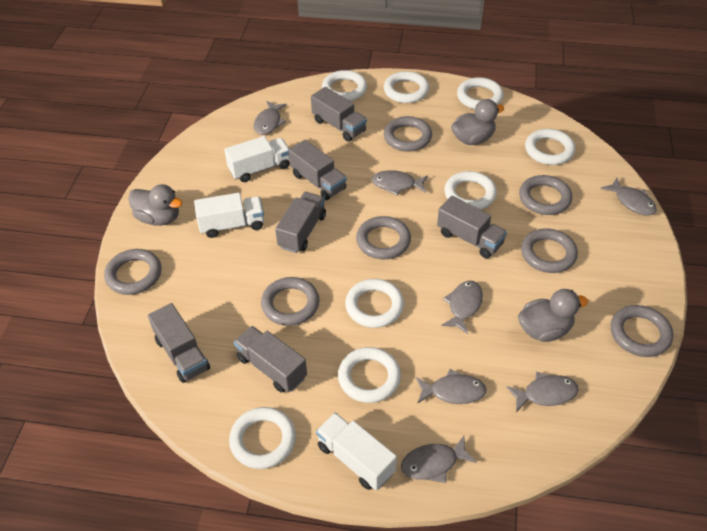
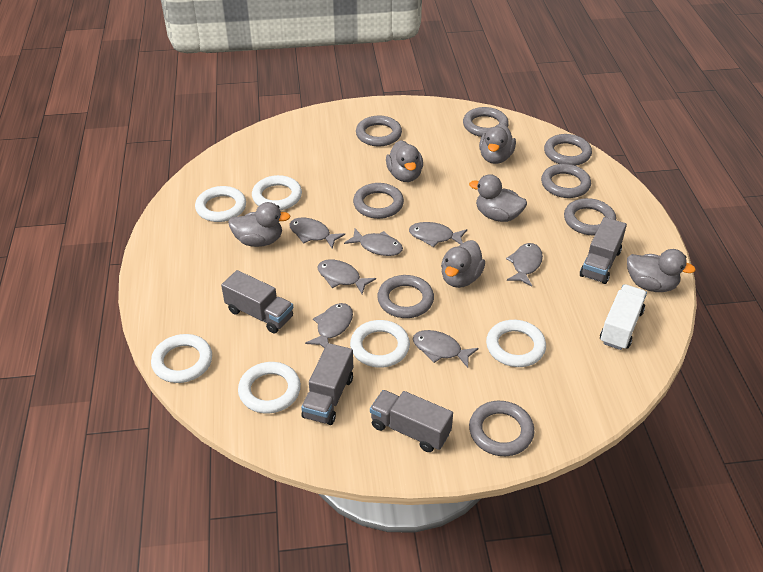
grey duck: [128,184,183,226] [451,99,504,145] [518,289,588,342] = 3 -> [228,202,291,247] [386,140,423,182] [441,240,485,288] [469,174,527,222] [479,124,516,164] [627,249,696,292] = 6
grey ring: [104,249,161,295] [261,277,319,326] [356,216,411,259] [384,116,432,152] [519,175,572,215] [521,228,578,273] [611,305,673,357] = 7 -> [353,183,404,219] [356,116,402,146] [377,275,434,318] [463,107,509,137] [469,401,535,456] [541,164,591,198] [544,134,592,166] [564,198,616,235] = 8
grey truck: [148,303,210,383] [234,326,307,393] [275,192,326,253] [289,140,347,200] [311,87,367,142] [437,196,507,259] = 6 -> [221,270,293,333] [301,343,353,425] [370,390,453,452] [580,217,627,284] = 4
white ring: [229,407,296,469] [322,70,367,101] [338,347,401,403] [345,279,404,328] [384,71,429,103] [444,171,497,210] [457,77,504,109] [525,129,575,165] = 8 -> [151,334,212,383] [195,186,246,222] [238,362,301,414] [252,175,302,210] [350,320,410,368] [486,320,546,367] = 6
white truck: [194,193,264,238] [224,136,290,182] [316,413,397,491] = 3 -> [600,284,647,350] = 1

